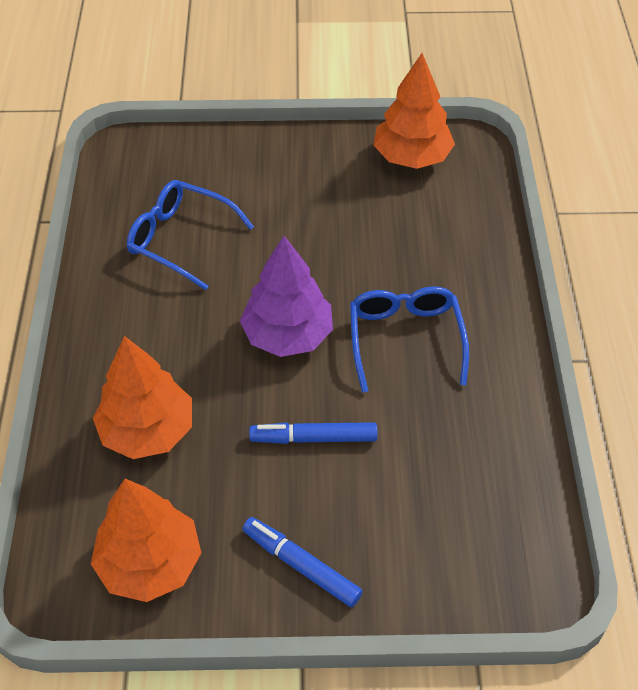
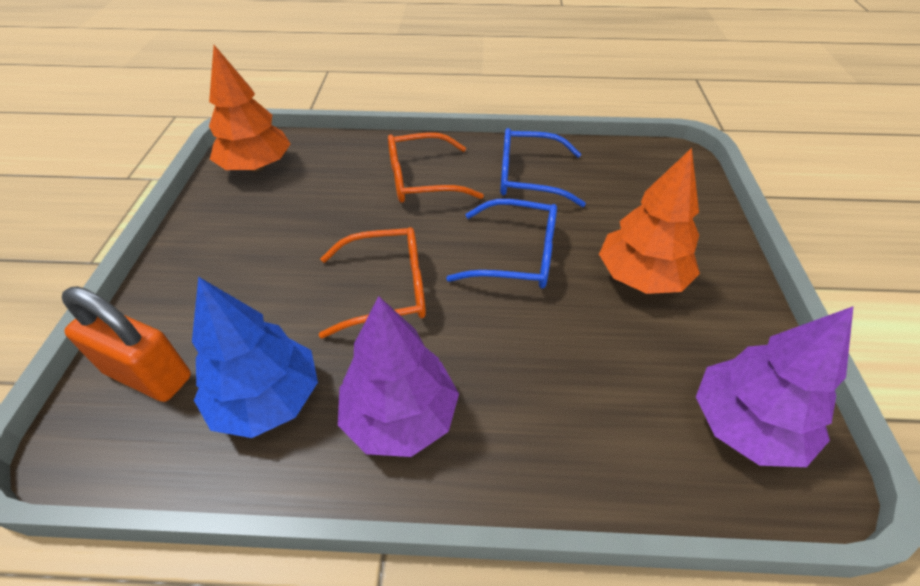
blue marker: [242,517,363,607] [249,422,378,444] = 2 -> none = 0
blue tree: none = 0 -> [192,277,318,438] = 1
orange glasses: none = 0 -> [319,227,426,338] [388,132,484,203] = 2
orange padlock: none = 0 -> [62,286,191,402] = 1
orange tree: [91,479,201,602] [93,336,192,459] [373,53,455,169] = 3 -> [209,45,291,172] [599,148,700,294] = 2
purple tree: [240,236,333,357] = 1 -> [338,296,459,457] [696,306,854,467] = 2

